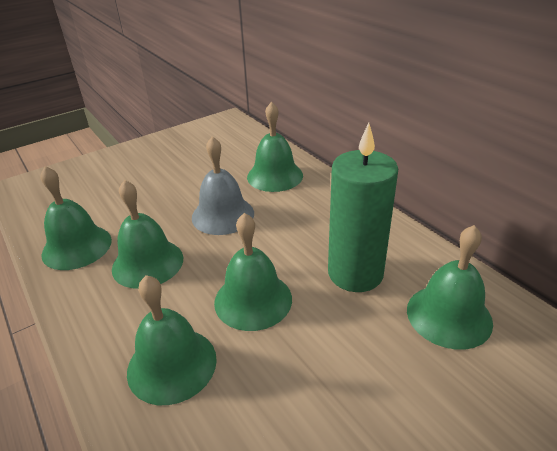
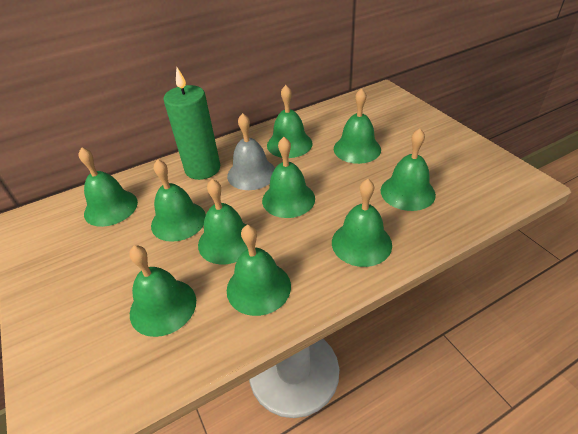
green bell: [41,166,112,270] [112,180,183,289] [127,275,217,405] [214,213,292,331] [247,102,303,192] [407,225,493,350] = 6 -> [78,147,138,227] [129,246,196,337] [151,159,206,242] [198,179,248,264] [227,225,291,316] [262,137,315,218] [267,85,313,158] [332,179,392,267] [334,88,381,164] [381,128,436,211] = 10

